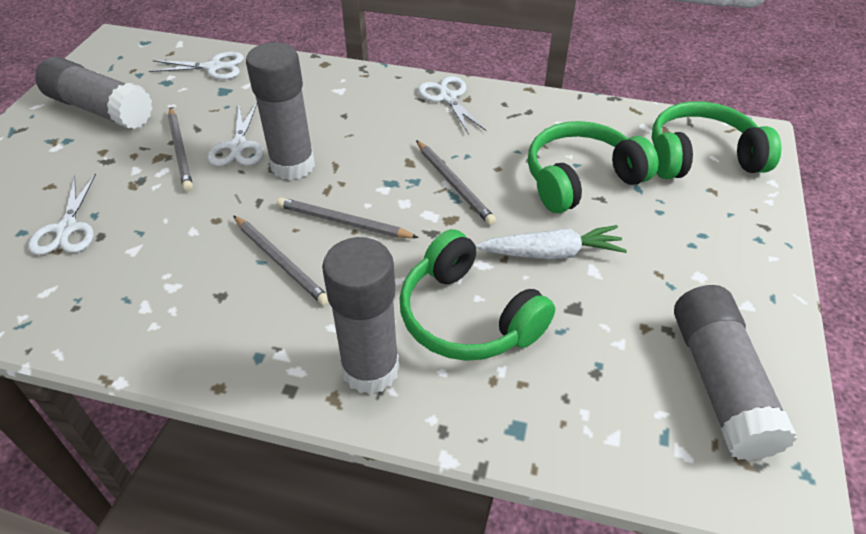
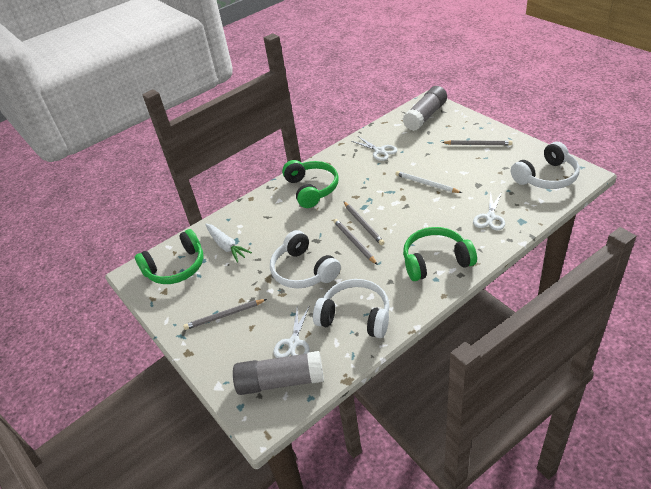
grey glue stick: [35,57,152,129] [246,42,315,180] [322,237,399,394] [674,285,797,461] = 4 -> [233,351,324,395] [402,86,447,131] = 2
white headphones: none = 0 -> [270,230,341,289] [313,279,390,338] [511,142,580,189] = 3
white pencil: none = 0 -> [396,171,462,193] = 1
white scissors: [28,173,96,255] [149,51,244,80] [208,103,263,166] [418,76,486,135] = 4 -> [273,307,309,358] [352,136,398,161] [473,192,505,231] = 3

